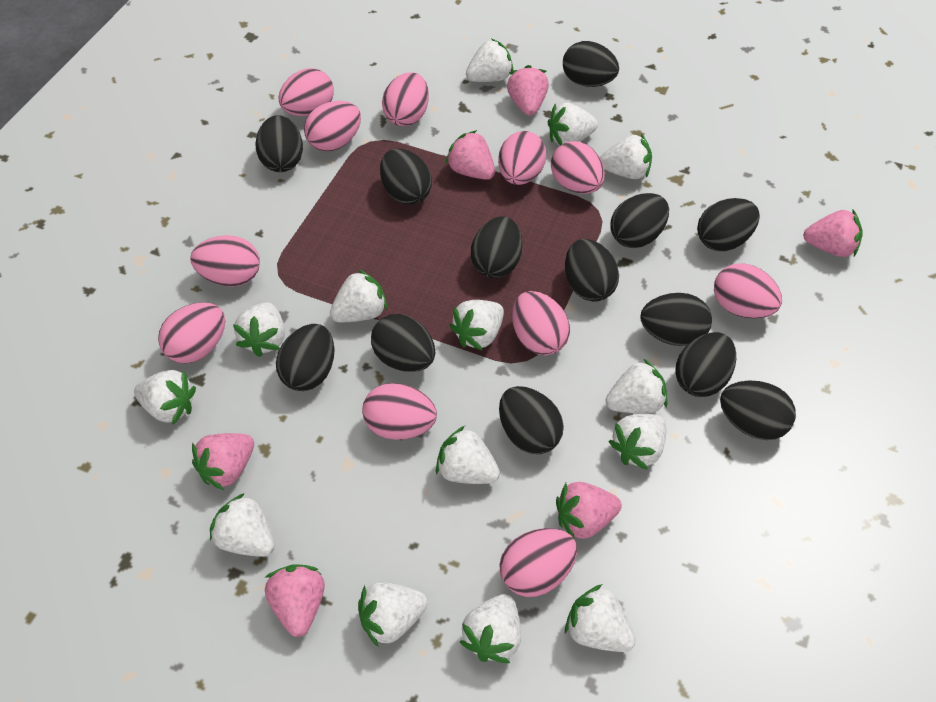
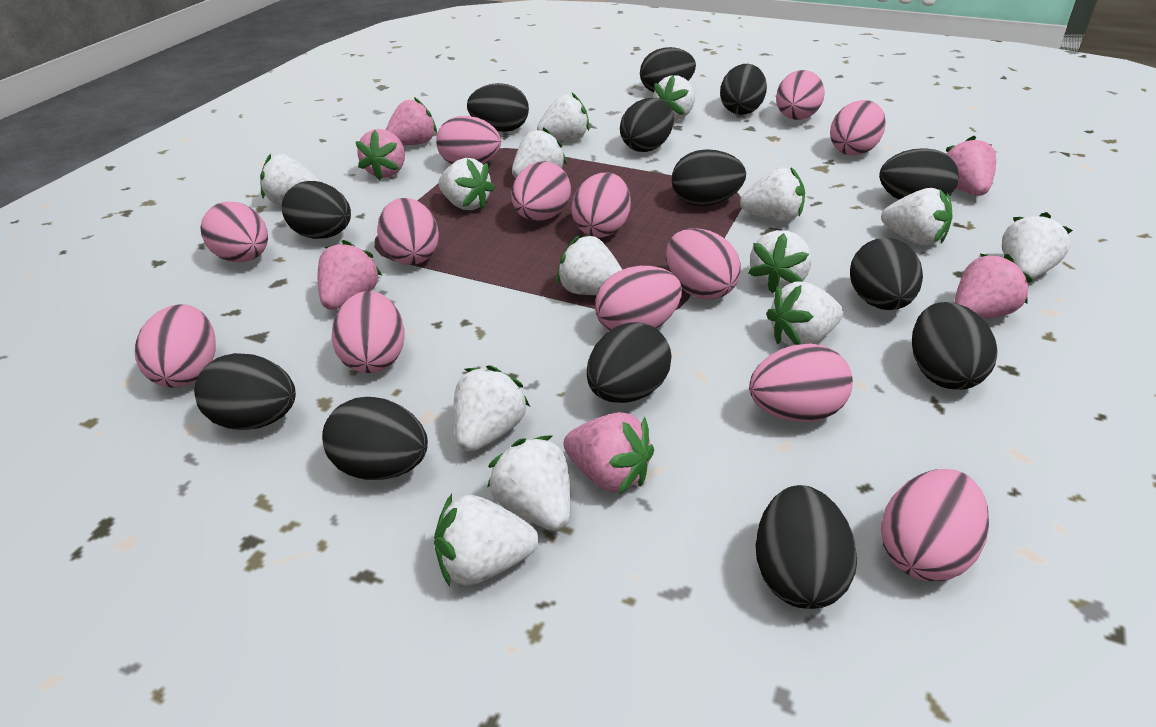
pink egg: [158,302,225,364] [190,235,260,287] [278,68,334,116] [304,101,361,151] [362,383,437,440] [382,72,429,126] [498,131,546,185] [499,528,577,597] [512,291,570,356] [551,141,605,194] [714,263,782,319] = 11 -> [135,304,216,388] [200,202,268,262] [331,291,405,373] [377,198,439,265] [436,116,501,164] [511,161,571,221] [571,173,631,238] [595,266,682,331] [666,228,741,300] [749,343,853,422] [776,70,825,120] [830,100,886,156] [881,469,989,581] = 13

